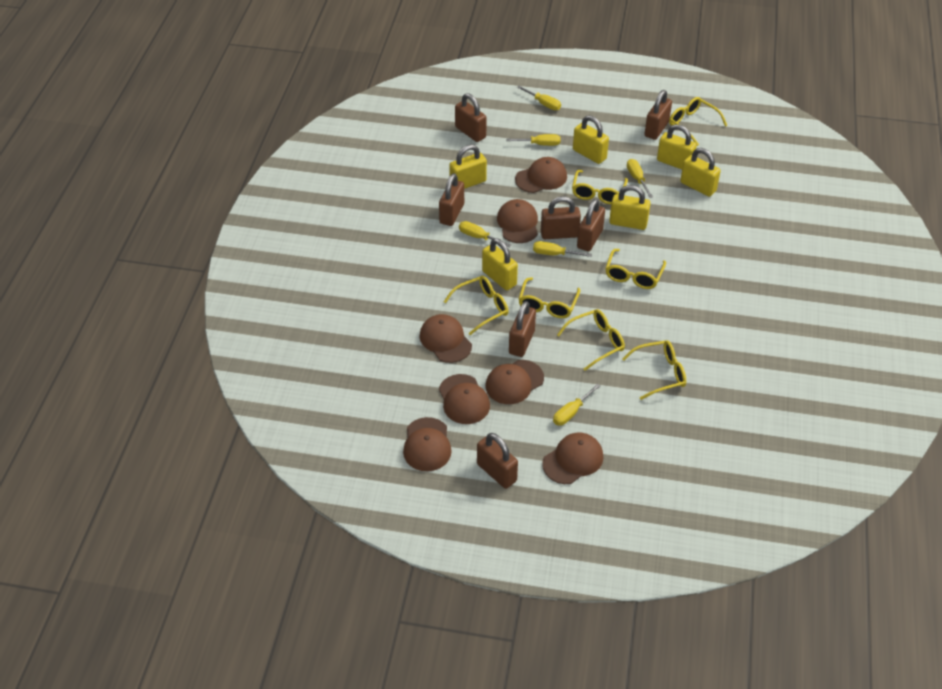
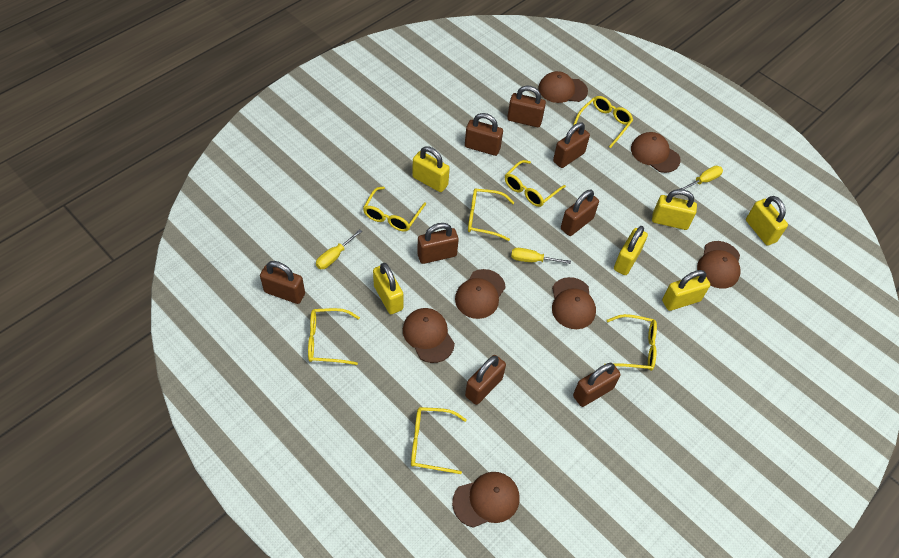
brown padlock: [439,173,464,226] [455,93,487,142] [477,433,518,489] [509,301,536,357] [541,196,581,239] [577,199,605,251] [644,90,672,140] = 7 -> [260,261,305,304] [417,223,459,264] [465,113,503,156] [465,355,506,405] [507,85,546,127] [553,122,590,168] [561,190,599,236] [573,363,621,407] = 8
yellow screwdriver: [459,221,511,247] [506,134,560,146] [517,86,561,110] [533,241,592,257] [553,384,600,425] [627,159,653,198] = 6 -> [316,229,362,269] [511,248,571,264] [680,166,723,189] = 3

